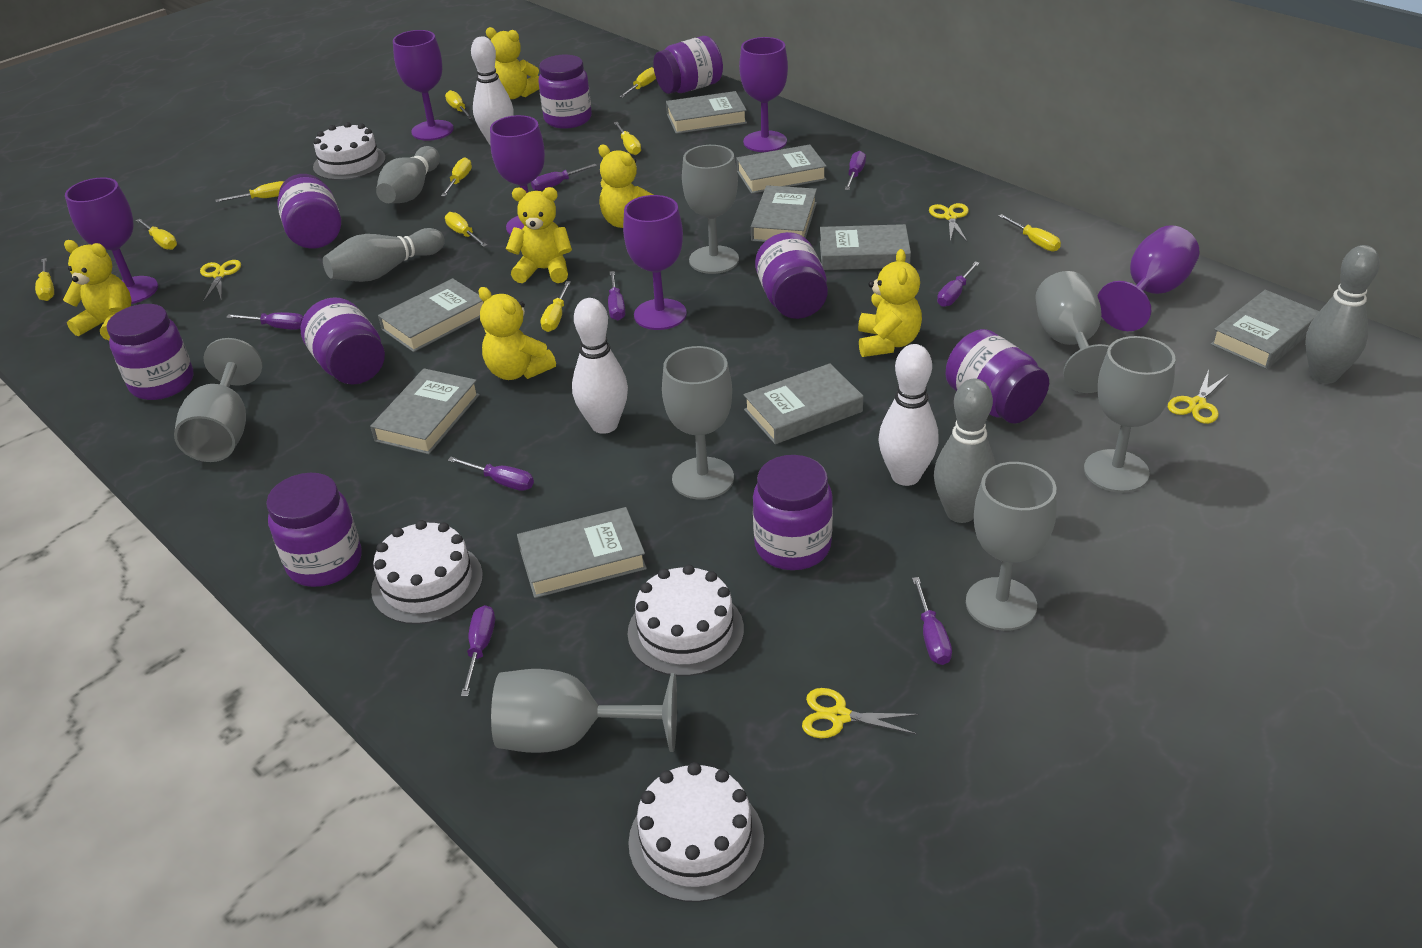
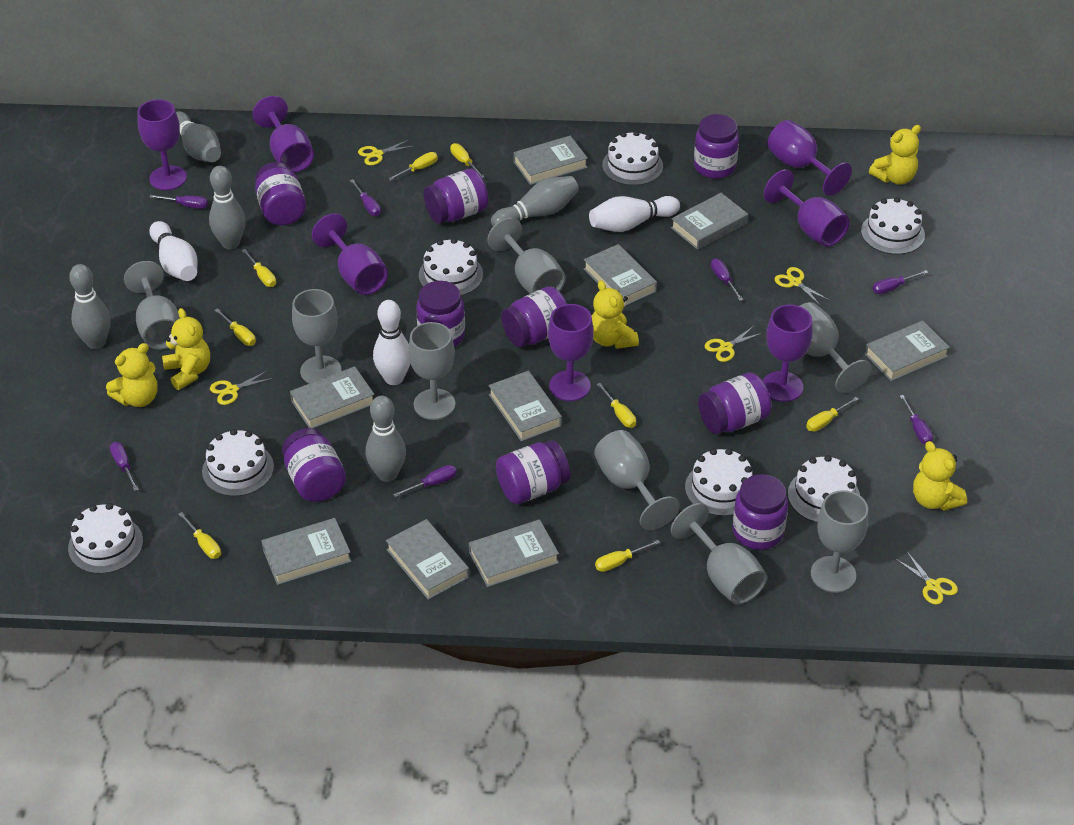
grey bowling pin: [323,228,445,282] [376,146,440,203] [934,378,996,523] [1305,245,1380,384] = 4 -> [69,264,111,349] [176,111,221,162] [209,166,246,249] [365,396,406,482] [491,176,579,226] = 5
grey goblet: [174,338,263,462] [491,669,677,753] [662,346,734,500] [682,145,739,274] [966,462,1057,631] [1035,271,1109,393] [1084,336,1176,493] = 7 -> [124,261,180,350] [292,289,341,384] [408,322,455,420] [487,218,566,294] [594,430,680,530] [671,503,767,605] [800,302,871,393] [811,490,868,593] = 8
purple goblet: [65,177,158,304] [393,30,454,141] [490,115,545,235] [623,195,687,330] [739,37,788,152] [1098,225,1199,331] = 6 -> [137,99,187,190] [253,96,314,173] [312,214,388,295] [548,304,594,401] [763,305,813,402] [764,169,850,247] [767,120,852,196] = 7
purple screwdriver: [226,312,303,330] [448,457,534,491] [461,605,495,697] [531,164,597,191] [608,271,625,321] [845,151,866,190] [912,577,952,665] [937,261,980,307] = 8 -> [110,442,139,491] [150,195,208,209] [350,179,381,216] [393,465,457,497] [711,258,743,301] [873,270,928,294] [900,395,933,444] = 7
white cake: [313,122,386,180] [371,520,483,624] [628,564,744,676] [628,762,764,902] = 4 -> [68,503,143,574] [202,429,274,496] [419,238,483,296] [602,131,663,186] [685,448,753,516] [788,455,860,523] [861,197,925,255] = 7
yellow scissors: [200,260,241,302] [802,688,919,738] [929,203,969,241] [1168,370,1229,424] = 4 -> [210,370,274,405] [358,140,413,165] [705,326,763,362] [775,267,829,305] [896,552,958,605] = 5
yellow screwdriver: [35,258,54,301] [136,219,177,250] [216,181,284,202] [441,157,472,197] [445,90,473,119] [445,212,488,247] [541,281,571,332] [614,122,641,155] [619,67,656,98] [998,214,1061,252] = 10 -> [178,512,221,559] [215,308,256,346] [242,249,276,287] [388,152,438,181] [450,143,485,178] [595,540,660,572] [597,383,636,428] [806,397,859,432] = 8
yellow teddy bear: [63,240,132,341] [479,287,556,380] [486,27,539,99] [506,187,572,283] [598,145,653,228] [858,249,922,357] = 6 -> [106,343,158,407] [162,308,210,390] [592,280,639,349] [869,125,921,185] [913,441,967,511] = 5

